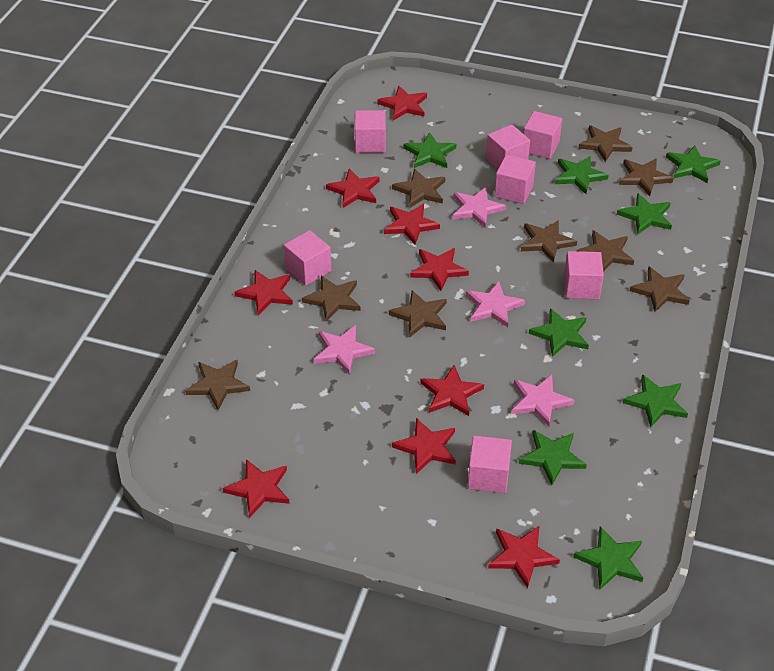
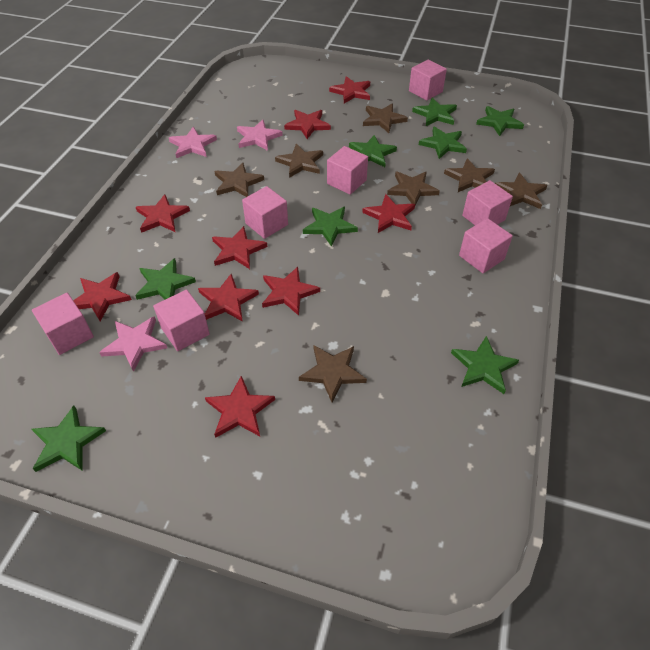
brown star: [185,360,250,410] [302,276,361,322] [389,290,447,337] [392,169,445,208] [521,220,577,263] [576,230,634,272] [579,125,633,162] [619,158,674,196] [630,266,690,312] = 9 -> [215,163,264,197] [275,144,323,178] [299,345,367,402] [363,104,408,133] [387,171,440,206] [444,158,495,192] [495,173,548,209] = 7
pink star: [314,325,375,375] [453,187,506,227] [466,281,525,327] [511,375,574,427] = 4 -> [99,316,167,372] [169,127,217,158] [237,120,283,151] = 3

